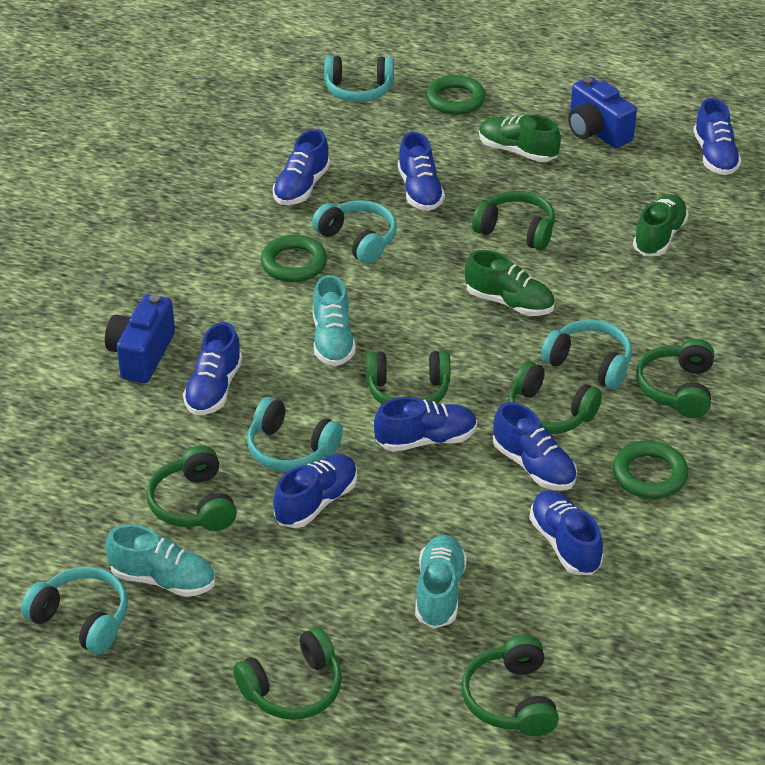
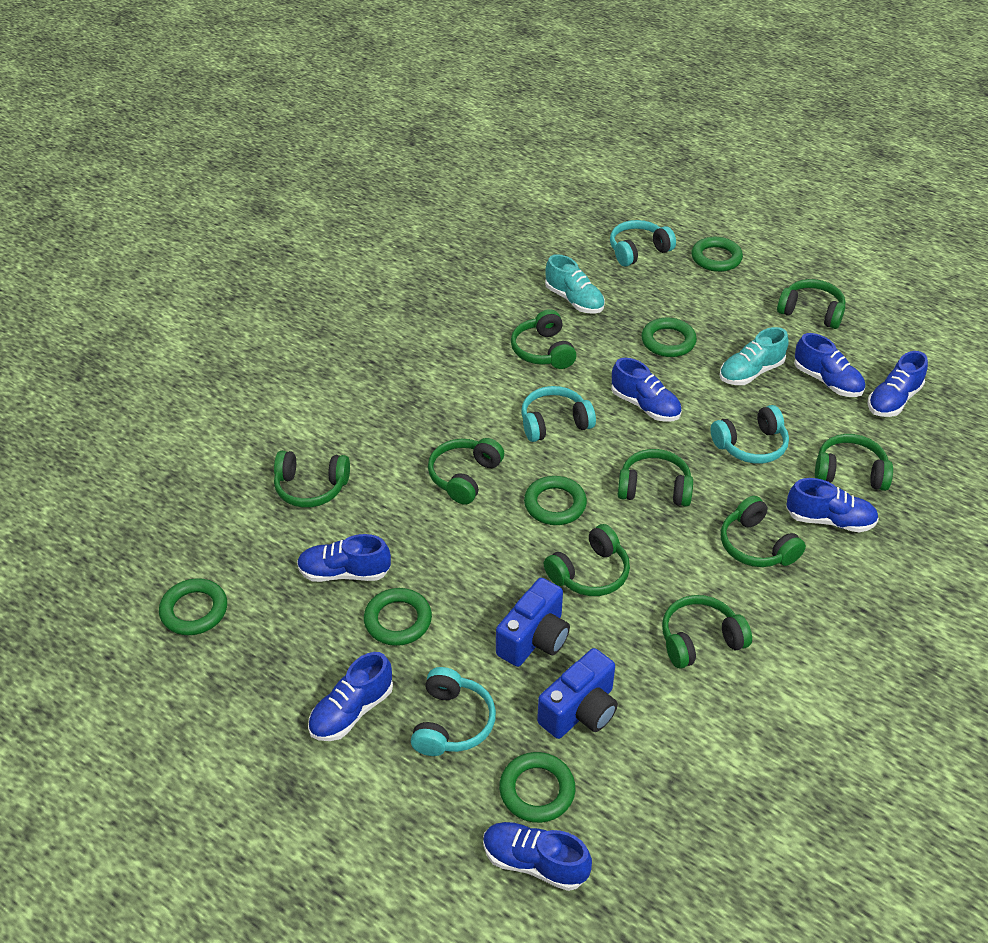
blue shoe: [183,322,243,415] [273,129,330,205] [273,454,357,528] [374,397,477,452] [398,132,445,211] [493,402,577,491] [529,490,603,575] [693,98,742,175] = 8 -> [297,534,391,582] [308,652,393,741] [483,822,592,891] [611,358,682,422] [786,478,879,532] [794,333,865,397] [868,351,928,417] = 7
green headphones: [146,445,237,531] [233,627,342,720] [366,351,450,405] [462,635,559,736] [472,191,555,251] [508,361,602,434] [636,339,714,418] = 7 -> [274,451,350,508] [428,438,504,505] [511,309,577,369] [544,524,630,596] [618,449,693,507] [662,595,752,669] [721,496,806,567] [777,279,845,329] [815,434,893,491] = 9
green ring: [261,235,327,282] [426,75,486,115] [613,440,688,499] = 3 -> [159,578,227,635] [364,588,432,646] [499,752,575,823] [524,476,587,525] [641,318,697,357] [691,237,743,272] = 6
green shoe: [465,250,555,316] [479,115,561,162] [633,194,689,256] = 3 -> none = 0
turquoise headphones: [21,566,128,655] [247,397,343,472] [312,200,397,264] [324,56,394,102] [541,319,632,389] = 5 -> [411,667,496,756] [521,386,596,442] [610,220,676,267] [711,405,789,464] = 4
turquoise shoe: [105,524,215,597] [313,275,356,366] [415,535,467,629] = 3 -> [545,254,605,314] [719,327,789,385] = 2

